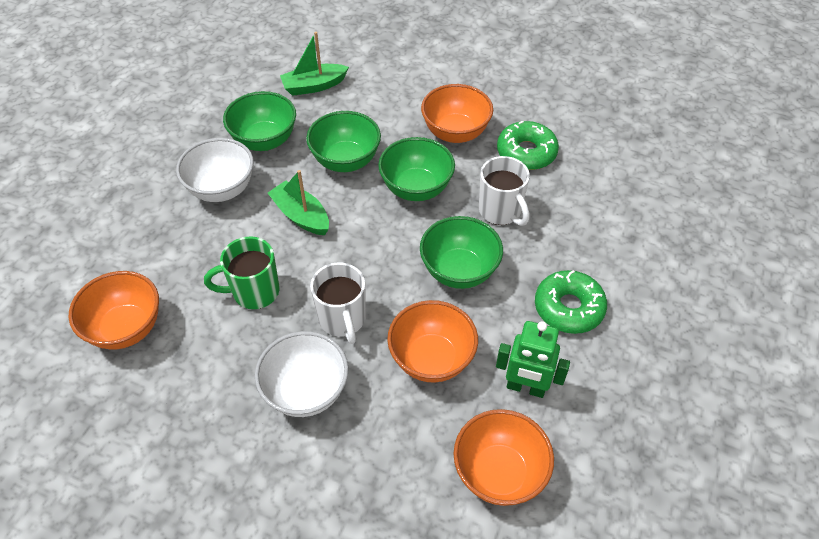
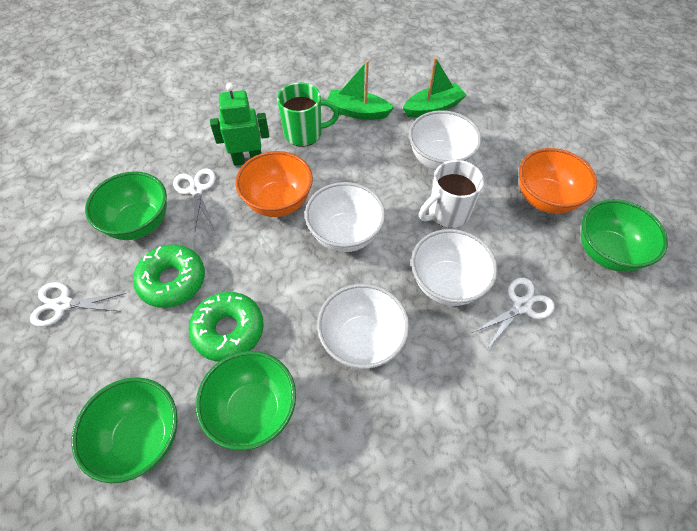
orange bowl: [68,271,159,350] [387,300,478,382] [421,84,493,143] [454,409,554,506] = 4 -> [235,151,313,217] [519,148,597,214] = 2
white bowl: [176,138,254,202] [255,331,349,417] = 2 -> [305,182,385,252] [317,284,409,369] [409,110,482,170] [411,229,498,306] = 4
white mug: [310,263,366,344] [479,156,530,226] = 2 -> [419,160,484,228] = 1
white scissors: none = 0 -> [30,282,127,327] [173,168,216,230] [472,278,555,348] = 3

